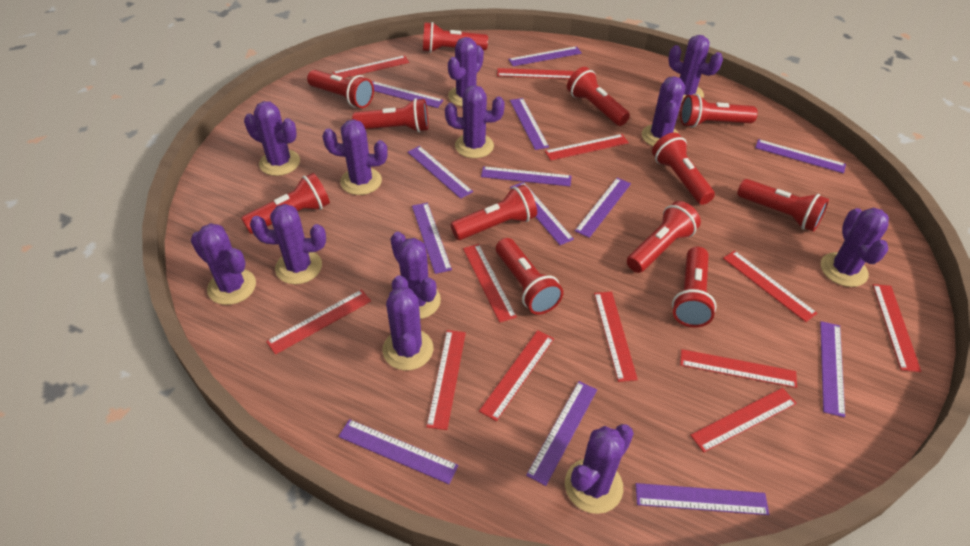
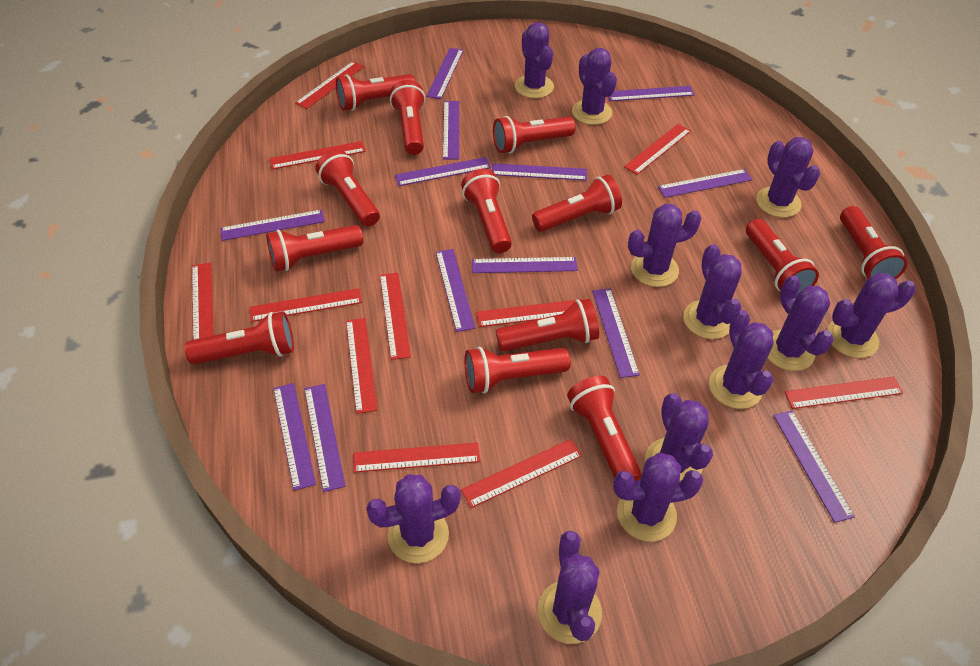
red flashlight: [241,173,330,234] [307,70,374,108] [352,98,429,132] [423,22,488,53] [451,185,537,240] [496,238,563,315] [567,67,630,126] [627,201,701,273] [652,133,715,205] [672,247,717,328] [680,94,758,128] [737,179,829,232] = 12 -> [185,311,294,364] [266,225,363,272] [316,149,380,227] [336,74,415,111] [390,80,425,155] [461,169,512,253] [465,347,571,394] [493,116,576,154] [496,299,599,351] [532,175,622,232] [567,376,642,481] [746,219,819,295] [840,206,907,279] = 13
red ruler: [266,290,371,354] [332,55,409,78] [426,330,466,430] [463,244,517,323] [479,330,554,421] [497,68,574,79] [545,134,629,161] [594,292,638,382] [680,349,797,388] [690,388,797,452] [723,251,817,322] [873,284,921,372] = 12 -> [192,263,214,340] [250,288,362,322] [269,141,366,169] [295,61,364,109] [346,318,377,414] [353,442,480,473] [380,273,411,360] [461,439,582,508] [476,299,584,327] [624,124,691,175] [785,377,903,409] = 11

